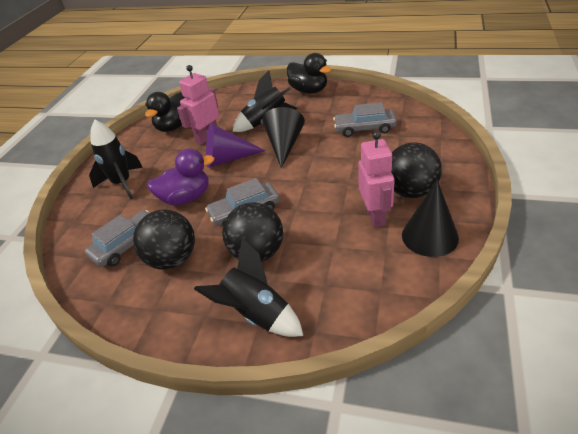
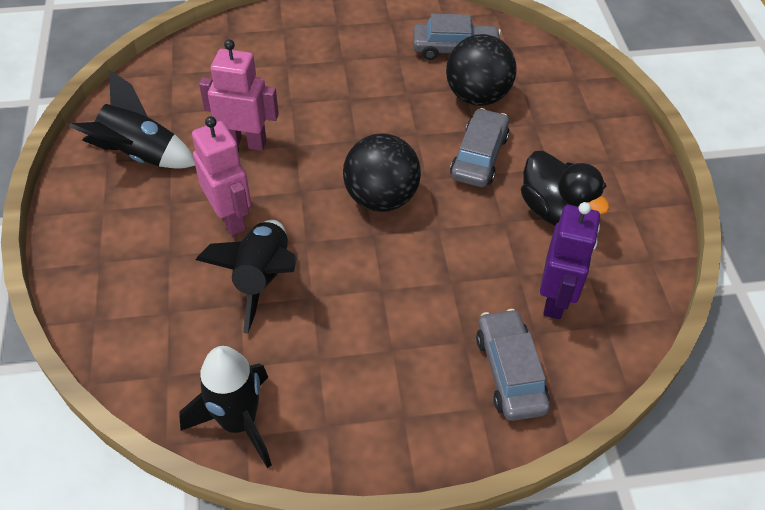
black ball: [133,210,195,270] [222,202,283,262] [391,142,442,198] = 3 -> [343,133,421,212] [446,34,517,106] = 2
black cone: [262,107,305,169] [402,179,459,257] = 2 -> none = 0
black duck: [145,92,185,132] [287,53,331,94] = 2 -> [521,151,609,226] = 1
purple cone: [206,123,266,168] = 1 -> none = 0
purple duck: [147,149,214,205] = 1 -> none = 0
purple robot: none = 0 -> [540,202,600,319] = 1

